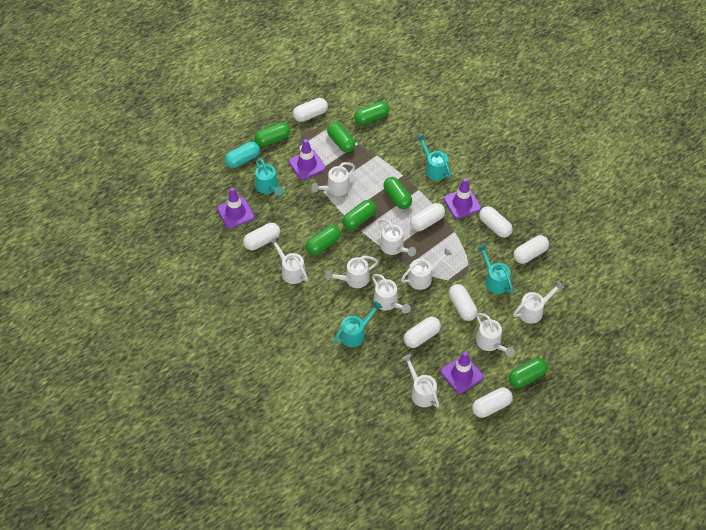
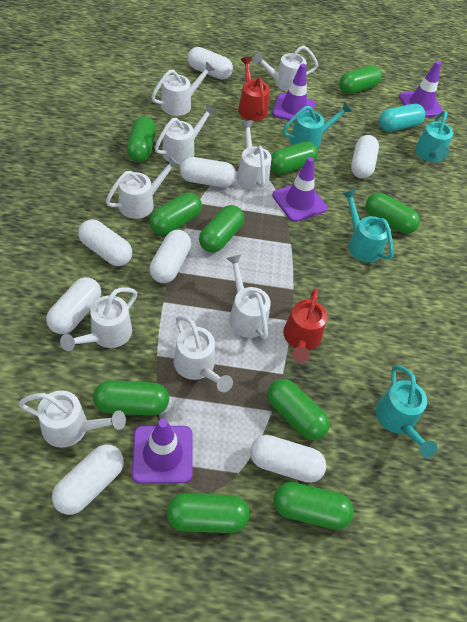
green capsule: [254,122,290,147] [306,225,341,255] [327,122,355,153] [342,200,376,230] [354,101,389,125] [383,177,412,209] [508,358,548,388] = 7 -> [93,380,169,416] [127,116,156,162] [149,193,202,235] [166,493,249,533] [199,205,244,253] [267,379,330,440] [270,141,318,175] [273,482,354,530] [339,65,382,94] [366,193,420,234] = 10
red watering can: none = 0 -> [238,57,270,121] [283,288,327,363] = 2

